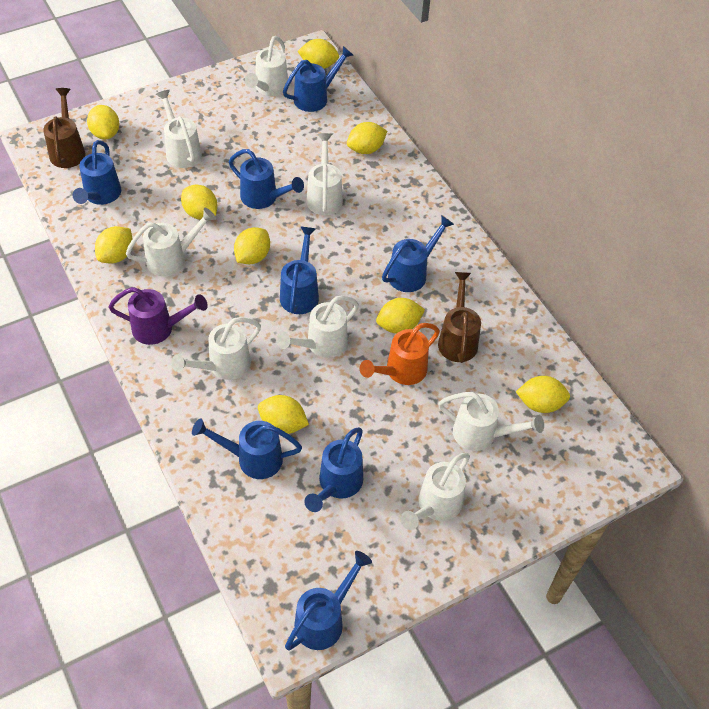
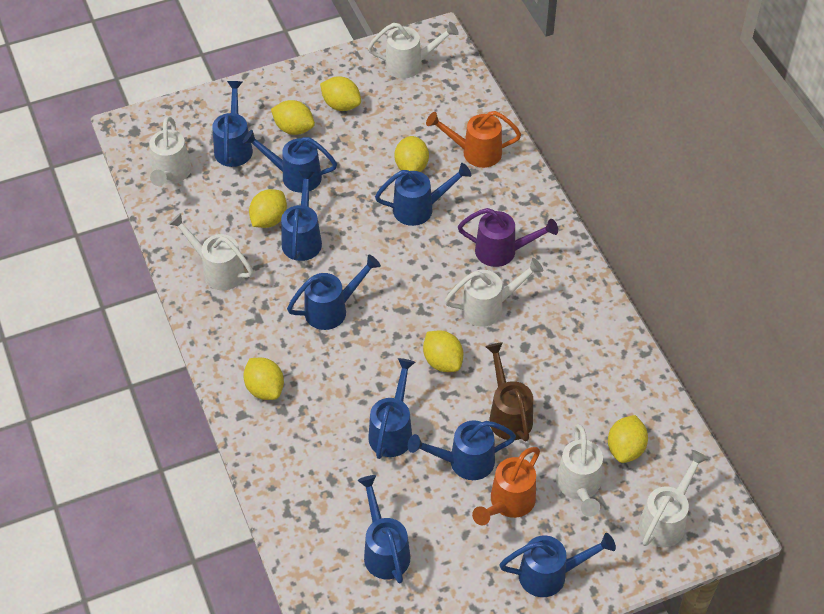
blue watering can: [73,140,121,205] [192,418,302,479] [229,149,304,209] [280,226,319,314] [283,46,353,112] [285,551,372,651] [304,427,363,512] [382,215,454,292] = 8 -> [212,81,253,167] [243,130,337,193] [281,171,322,261] [287,254,381,330] [358,475,410,584] [368,358,415,459] [375,163,471,226] [408,420,516,480] [499,533,616,597] = 9
brown watering can: [43,88,85,168] [438,272,481,363] = 2 -> [485,343,533,442] = 1
orange watering can: [360,323,440,385] = 1 -> [426,111,521,168] [472,447,540,525] = 2
white watering can: [126,208,216,276] [156,90,202,168] [172,317,261,380] [245,36,288,96] [276,295,359,358] [306,133,343,215] [400,453,470,530] [438,392,544,451] = 8 -> [149,117,192,186] [169,213,253,290] [368,22,459,78] [445,258,543,327] [556,424,603,517] [639,450,709,548] = 6
yellow lemon: [87,105,119,140] [95,226,132,264] [181,185,217,220] [234,227,270,264] [258,395,309,434] [298,39,339,69] [347,122,387,154] [376,298,425,334] [516,376,570,413] = 9 -> [243,358,284,400] [249,189,287,228] [271,100,315,135] [320,76,361,111] [394,136,429,172] [423,331,463,372] [608,415,648,463] = 7

